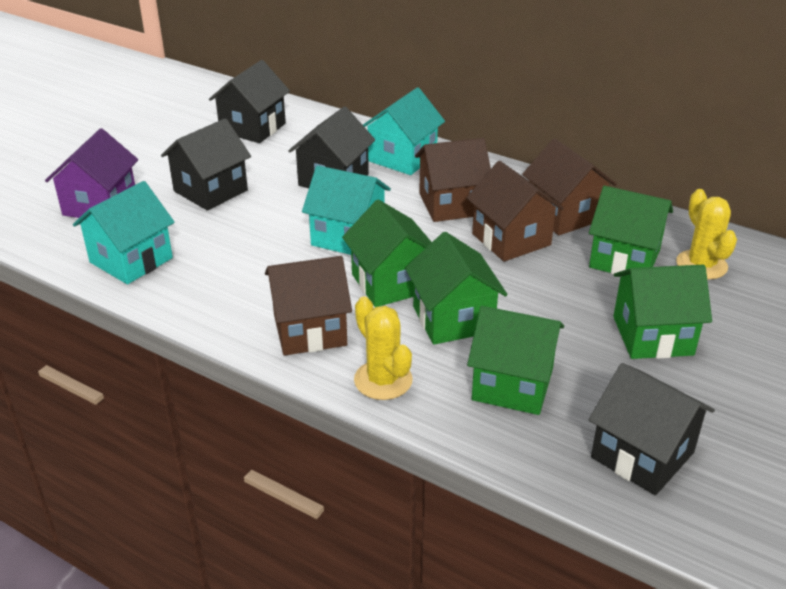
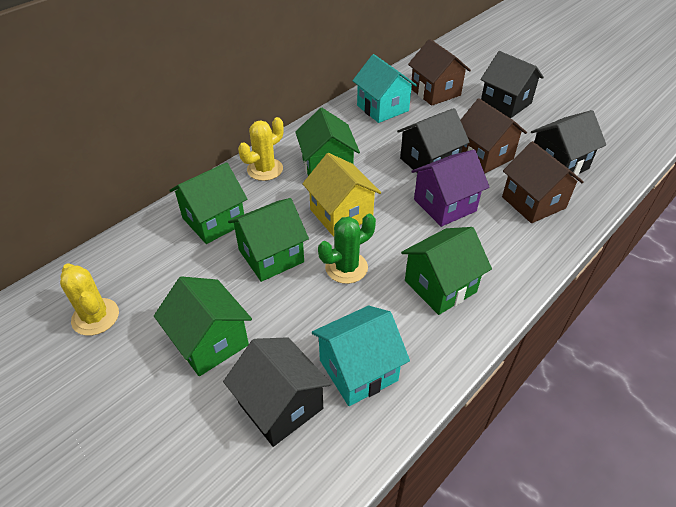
brown house: [265,256,352,356] [415,138,491,222] [466,161,564,262] [522,138,617,235] = 4 -> [408,39,471,106] [460,98,527,173] [502,141,584,223] = 3
green cactus: none = 0 -> [318,214,376,284] = 1
turquoise house: [73,181,174,284] [302,165,391,255] [363,87,445,175] = 3 -> [312,306,410,406] [352,54,417,123] = 2
yellow house: none = 0 -> [302,153,381,236] = 1

